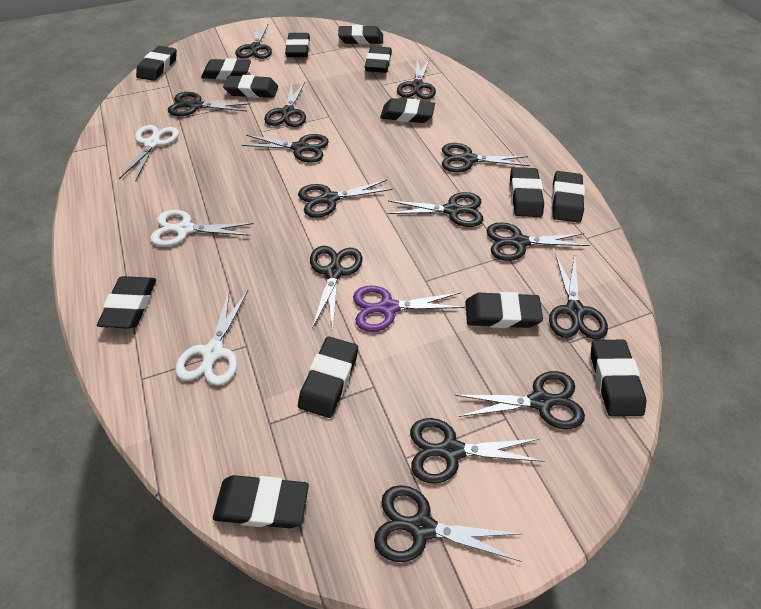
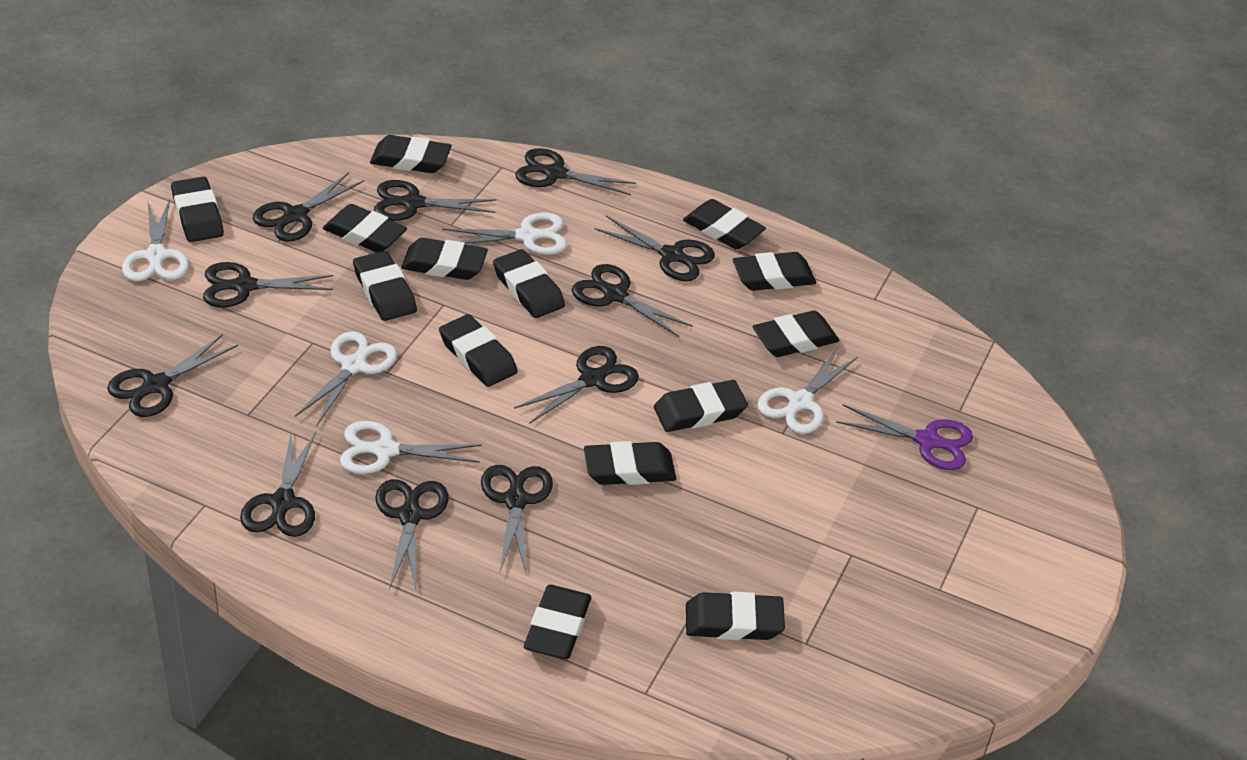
black scissors: [168,92,251,116] [235,23,272,59] [242,134,329,163] [264,82,306,127] [298,180,393,218] [310,246,363,329] [374,485,522,562] [388,192,484,227] [397,59,436,99] [410,418,545,484] [442,143,530,172] [455,371,585,429] [486,222,590,261] [549,254,608,340] = 14 -> [107,334,238,417] [203,262,333,307] [240,432,316,537] [252,172,364,242] [374,180,497,221] [375,479,449,592] [481,465,553,572] [514,346,639,424] [515,148,636,195] [572,264,693,338] [594,216,715,281] = 11
white scissors: [119,125,179,182] [150,210,253,247] [175,288,248,386] = 3 -> [122,199,189,281] [295,331,397,427] [340,421,481,474] [442,213,567,255] [757,348,858,434] = 5

